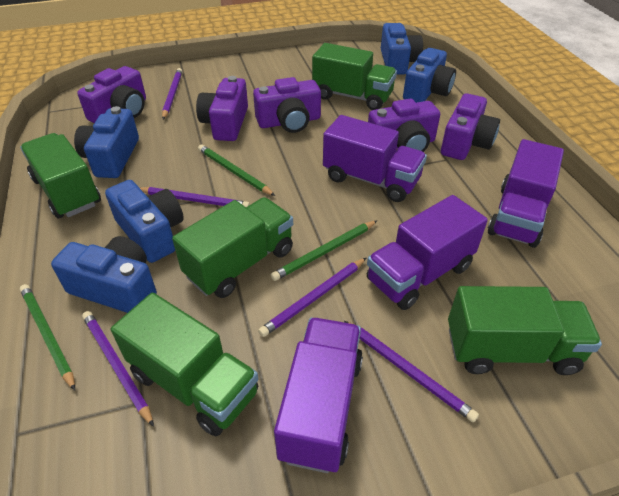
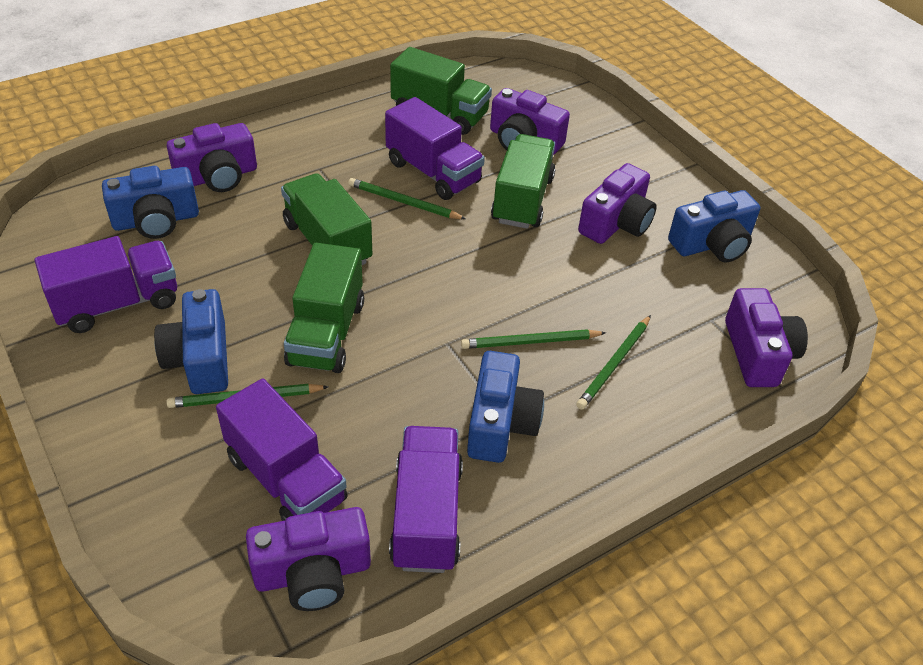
blue camera: [51,236,157,313] [74,106,139,178] [105,180,184,263] [381,23,423,75] [403,48,456,103] = 5 -> [102,166,199,239] [154,289,228,394] [467,351,544,463] [668,190,760,263] = 4
green pencil: [20,284,75,390] [198,144,275,196] [271,220,378,281] = 3 -> [166,384,329,408] [348,178,466,219] [461,329,606,349] [576,315,651,410] = 4
green truck: [20,133,101,218] [111,293,259,436] [172,197,293,298] [312,43,397,110] [448,286,602,375] = 5 -> [281,173,372,265] [284,243,364,373] [390,47,492,135] [491,134,555,229] = 4
purple pencil: [82,311,154,427] [140,187,250,207] [162,68,182,119] [258,258,366,337] [344,321,479,422] = 5 -> none = 0

